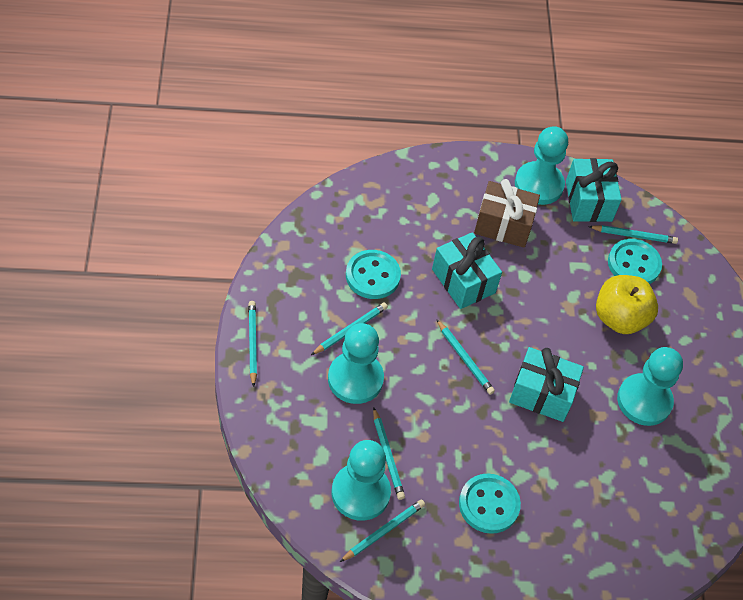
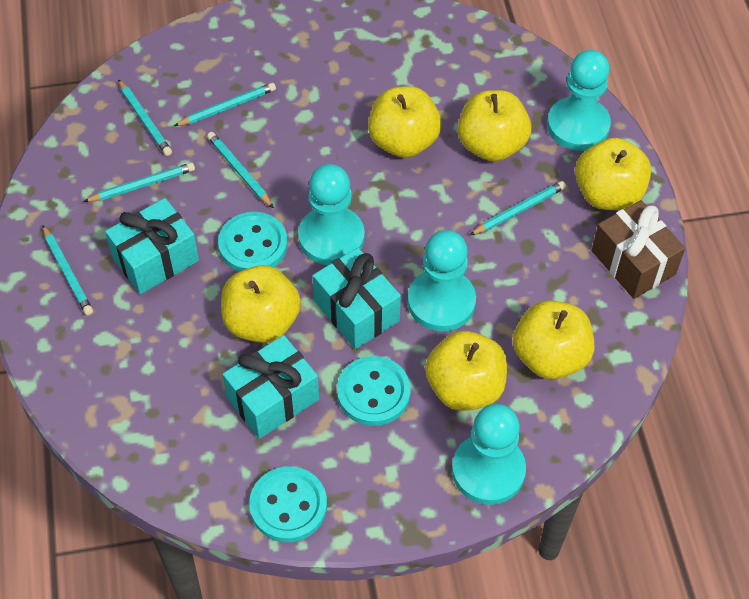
yellow apple: [596,275,658,334] = 1 -> [221,265,301,343] [368,86,442,158] [425,331,507,411] [458,90,531,162] [513,300,594,379] [575,138,651,210] = 6

